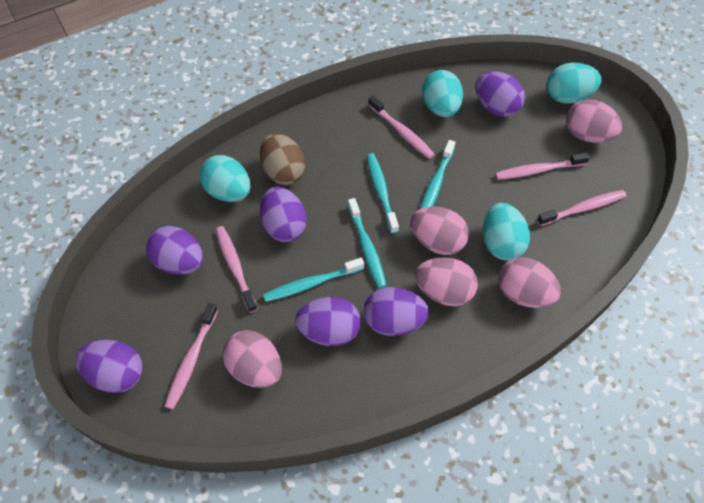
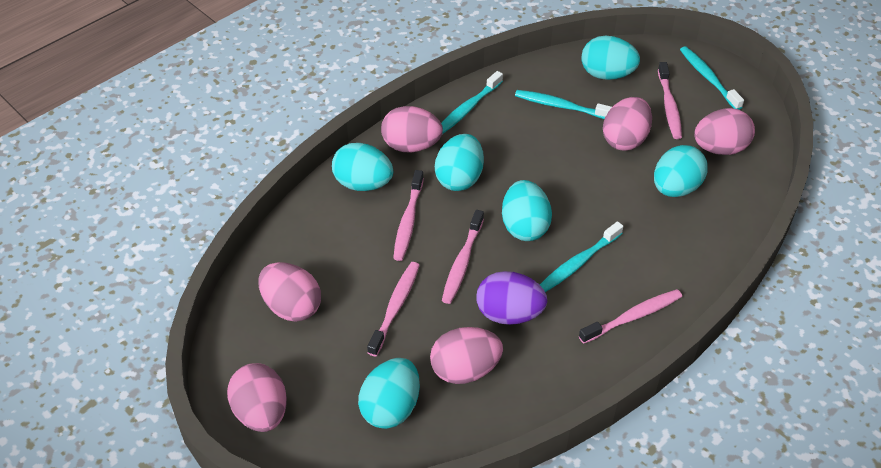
brown egg: [260,133,305,185] = 1 -> none = 0
pink egg: [223,330,282,388] [410,206,469,255] [415,257,478,306] [498,257,561,308] [566,99,622,143] = 5 -> [227,363,287,432] [258,262,321,322] [381,106,443,153] [430,327,503,384] [603,97,652,151] [694,108,755,155] = 6
purple egg: [75,340,143,393] [146,226,203,275] [260,186,307,242] [295,297,361,346] [364,287,429,336] [475,71,525,117] = 6 -> [476,271,547,325] = 1
turquoise egg: [199,155,251,202] [422,70,463,117] [483,203,530,261] [547,63,602,104] = 4 -> [332,143,393,191] [358,358,420,429] [435,134,484,191] [502,180,552,241] [581,36,640,80] [654,145,708,197] = 6

